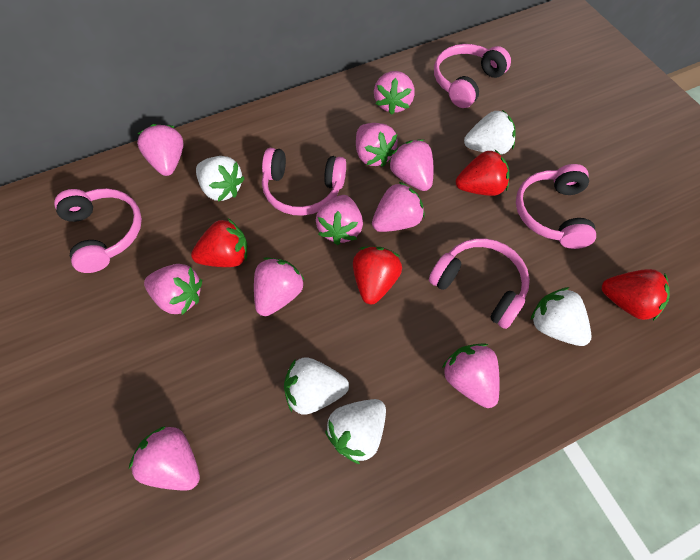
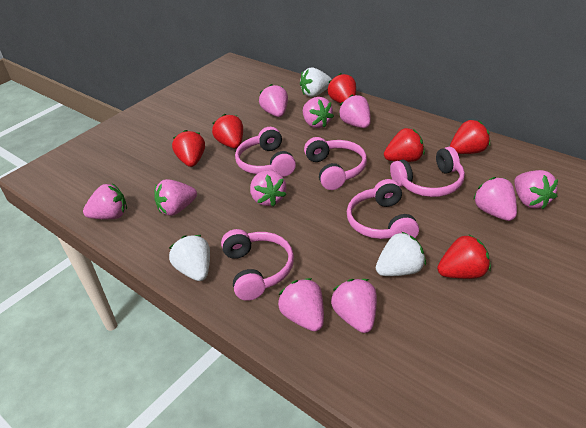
red strawberry: [191,218,248,267] [353,246,402,305] [456,150,509,196] [602,269,670,321] = 4 -> [172,130,205,167] [212,114,243,148] [328,73,356,104] [384,128,425,162] [437,235,491,279] [450,120,490,154] = 6
white strawberry: [196,156,245,202] [284,357,349,415] [325,399,386,464] [464,110,516,154] [530,287,592,346] = 5 -> [169,235,210,281] [300,67,332,97] [376,232,426,276] = 3

